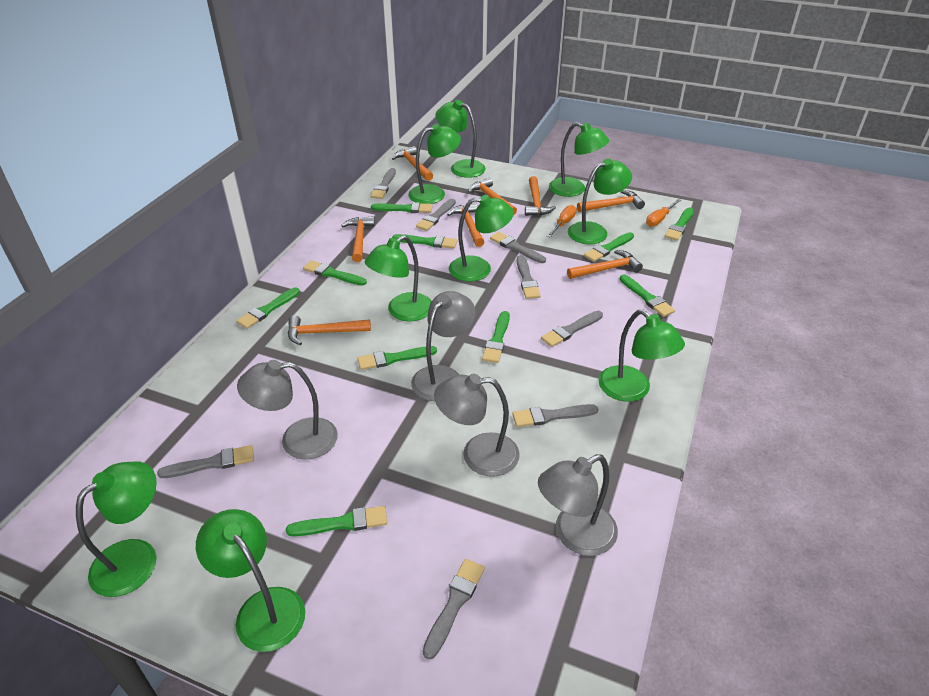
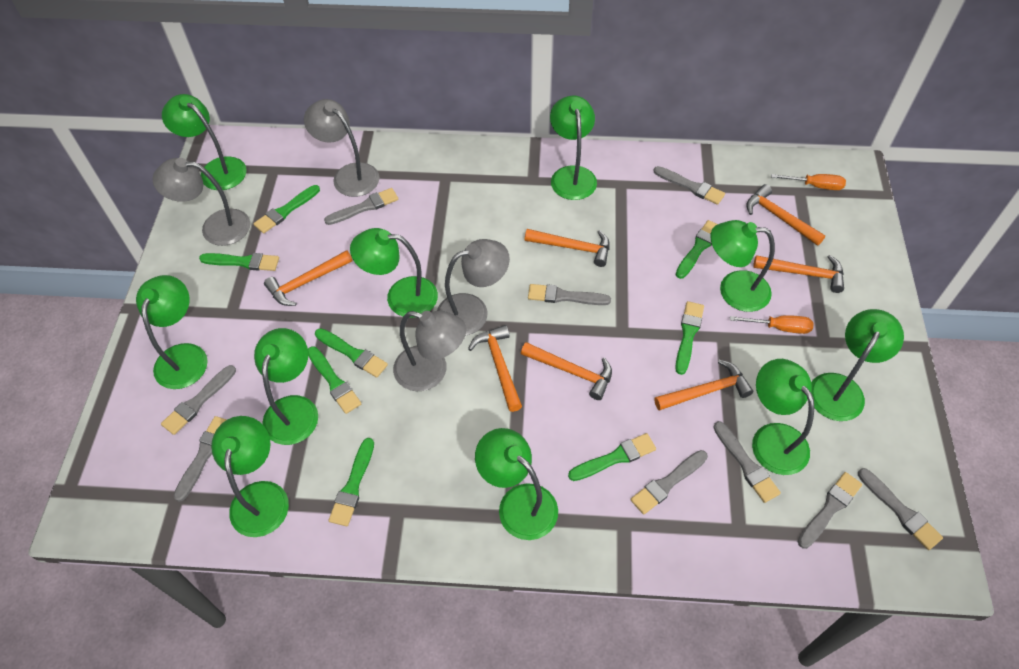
green brush: [236,287,300,329] [286,506,387,536] [303,260,367,286] [357,346,437,370] [371,202,433,213] [392,234,457,249] [482,311,510,363] [584,232,634,262] [619,274,675,317] [665,208,694,241] = 10 -> [199,253,279,271] [253,185,320,233] [308,346,361,414] [315,328,388,378] [329,438,374,526] [568,433,656,481] [675,220,718,279] [675,301,704,375] = 8
green lamp: [76,461,157,597] [196,509,305,652] [365,235,432,322] [408,124,461,204] [435,100,486,178] [449,195,514,282] [549,122,609,197] [568,159,632,244] [598,310,685,402] = 9 -> [136,275,208,389] [162,94,247,190] [211,416,289,537] [254,328,318,445] [350,228,438,318] [475,428,558,540] [550,96,597,200] [710,220,775,312] [752,359,814,475] [811,309,904,421] = 10
grey brush: [157,445,254,478] [371,168,396,199] [416,199,456,231] [423,559,485,659] [490,232,546,263] [512,404,598,427] [517,255,541,299] [541,311,603,347] = 8 -> [161,365,236,435] [174,416,227,502] [324,188,398,225] [528,284,611,305] [630,450,708,515] [653,166,725,205] [713,421,781,503] [798,472,862,549] [858,468,943,550] = 9
orange hammer: [288,315,371,345] [341,216,375,262] [392,146,433,181] [447,203,484,247] [468,177,517,215] [525,176,556,216] [567,250,643,279] [577,190,645,212] = 8 -> [264,250,353,306] [468,325,522,412] [521,342,612,400] [524,229,610,267] [654,360,753,410] [746,184,826,246] [753,255,844,293] = 7

